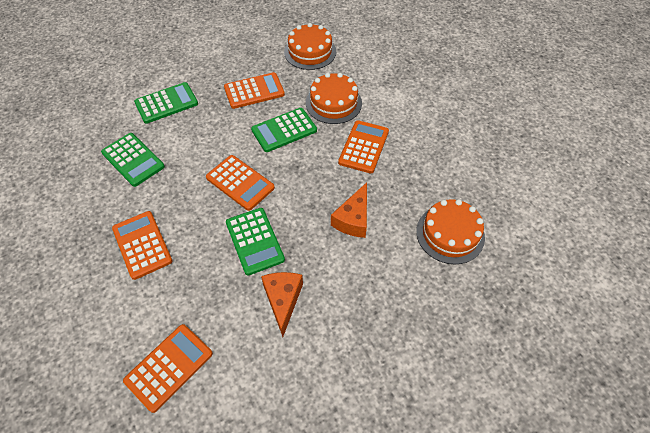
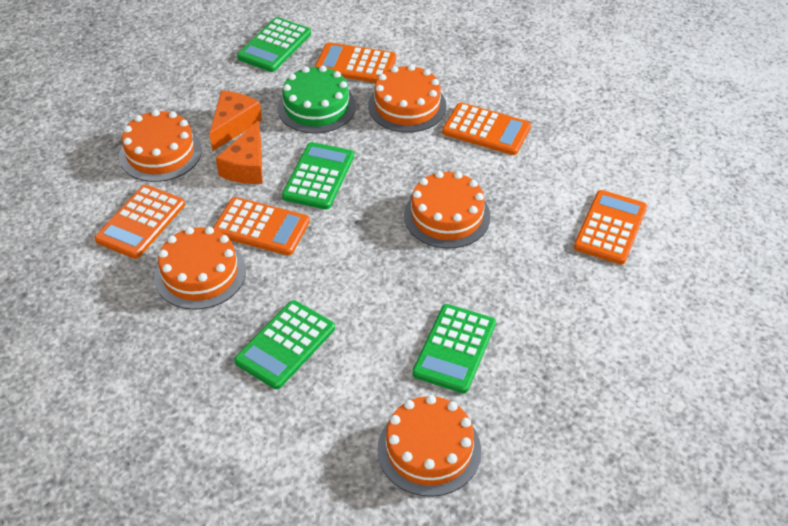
green cake: none = 0 -> [278,66,356,134] = 1
orange cake: [284,23,336,70] [306,73,362,124] [416,199,485,264] = 3 -> [119,110,202,182] [154,227,246,310] [368,64,447,133] [377,395,481,497] [404,171,491,249] = 5

